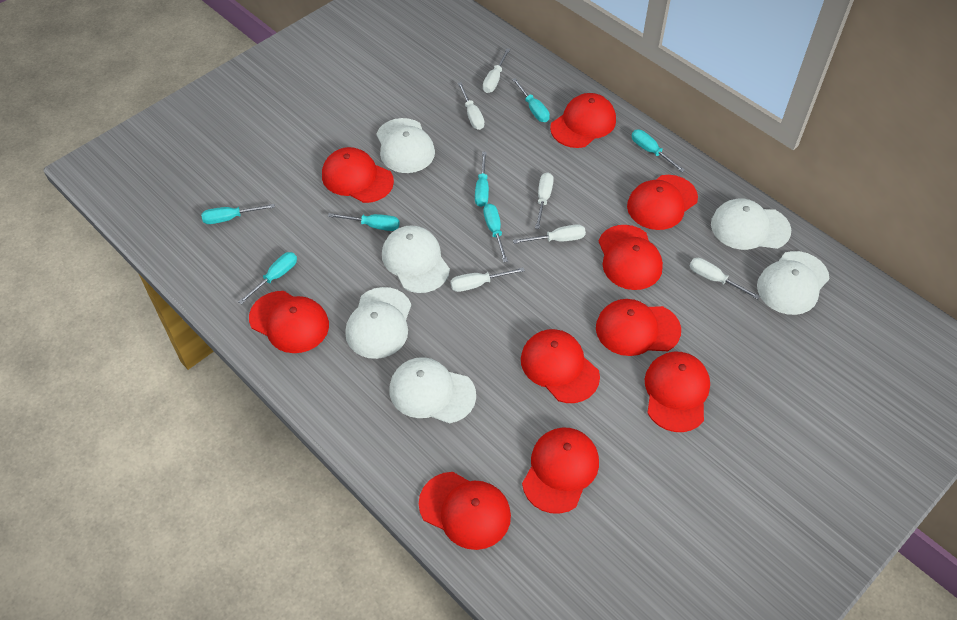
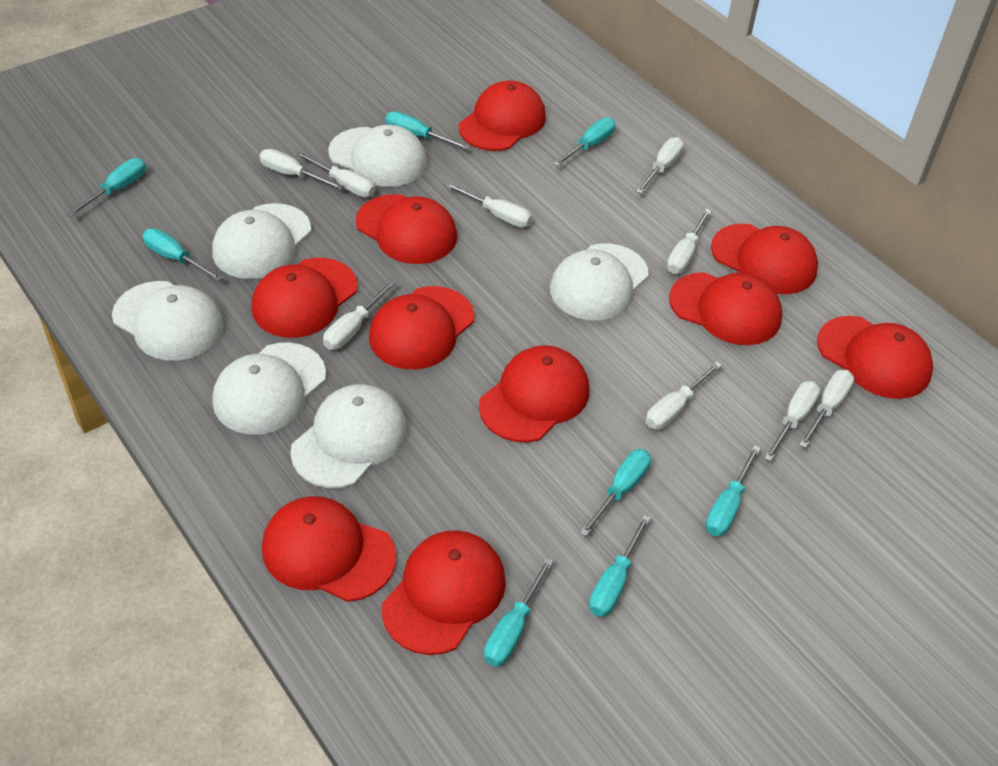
turquoise screwdriver: [201,204,275,224] [238,252,297,304] [328,213,400,231] [475,152,489,207] [483,204,508,262] [512,78,550,122] [632,130,685,172] = 7 -> [67,158,146,217] [143,228,223,282] [386,111,470,150] [484,558,553,667] [553,117,616,167] [580,449,651,536] [589,515,651,617] [706,445,761,536] = 8
white screwdriver: [450,268,525,292] [458,82,484,130] [483,48,510,93] [513,224,586,244] [535,173,554,229] [690,258,760,299] = 6 -> [260,149,344,190] [296,152,375,197] [323,280,397,350] [445,183,532,227] [636,137,684,194] [646,361,722,430] [667,209,711,274] [764,381,820,461] [799,370,854,448] = 9

